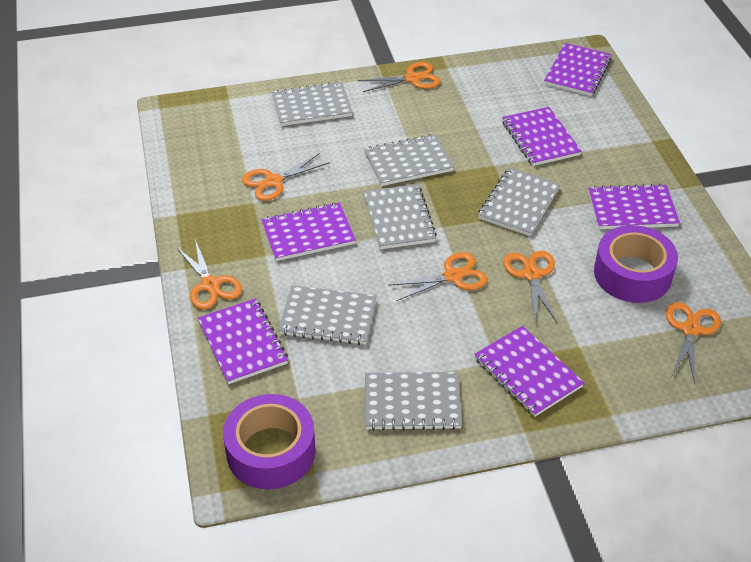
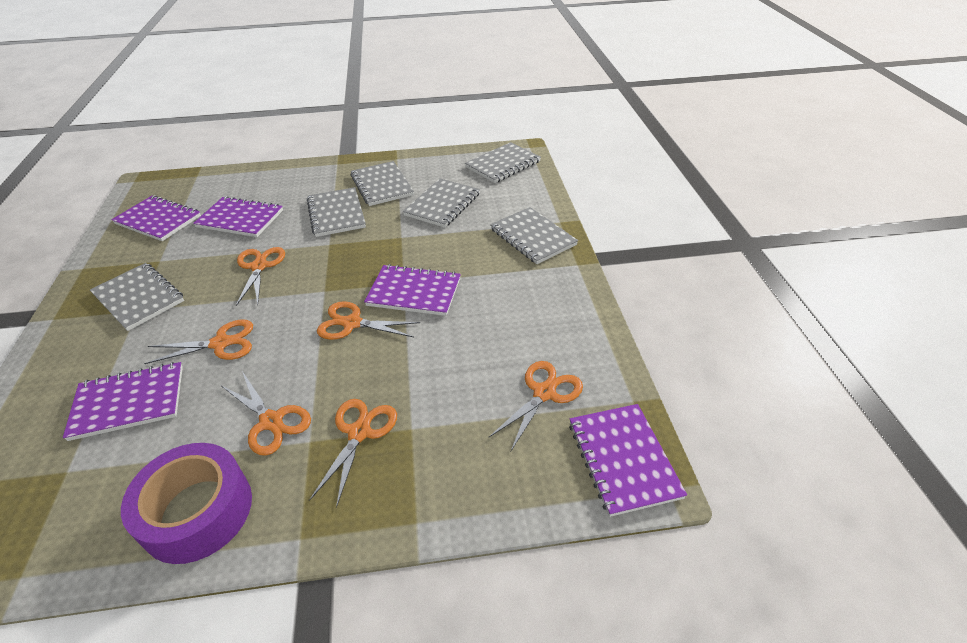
purple notebook: [197,299,288,384] [262,202,356,261] [474,326,584,417] [502,107,582,166] [544,43,612,96] [588,184,680,229] = 6 -> [63,362,183,441] [111,195,201,241] [193,196,283,237] [364,264,461,316] [569,404,687,517] = 5
purple tape: [223,394,316,489] [594,225,678,303] = 2 -> [121,443,252,564] = 1

